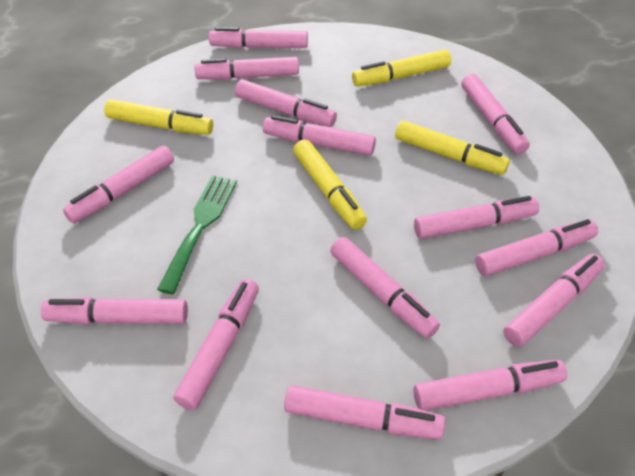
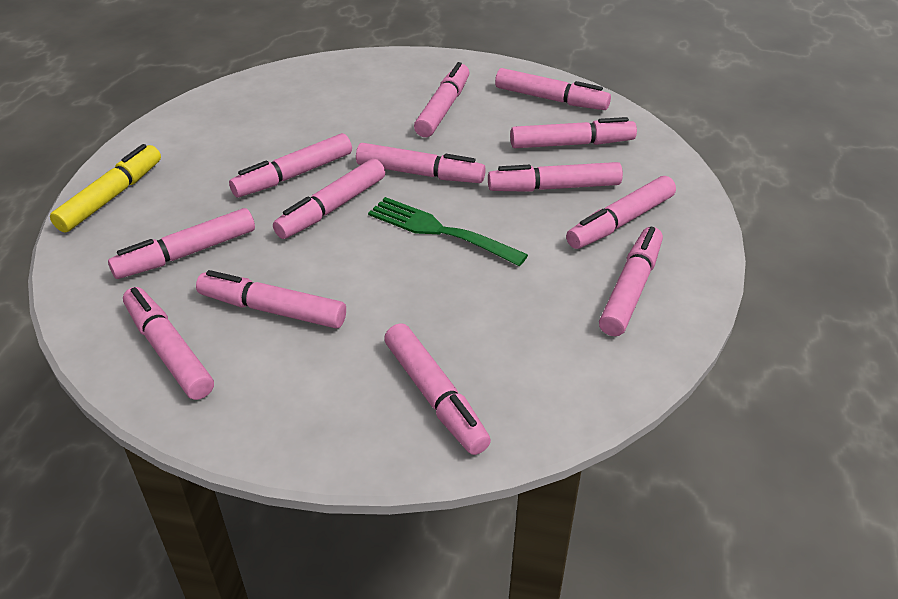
pink marker: [41,297,188,324] [63,146,174,223] [173,279,259,410] [195,57,299,80] [209,27,308,48] [235,80,337,127] [263,115,376,156] [284,385,445,439] [330,237,440,339] [413,359,567,410] [414,196,539,239] [461,74,530,154] [475,219,598,276] [503,254,605,347] = 14 -> [108,208,255,279] [123,287,214,400] [196,270,346,329] [229,133,352,197] [273,159,385,239] [356,143,486,183] [384,323,491,455] [414,62,469,137] [488,162,623,192] [495,68,611,110] [510,117,637,148] [566,176,676,249] [599,227,663,336] = 13
yellow marker: [104,99,213,135] [293,139,367,230] [352,49,451,86] [395,120,510,175] = 4 -> [50,144,161,233] = 1

